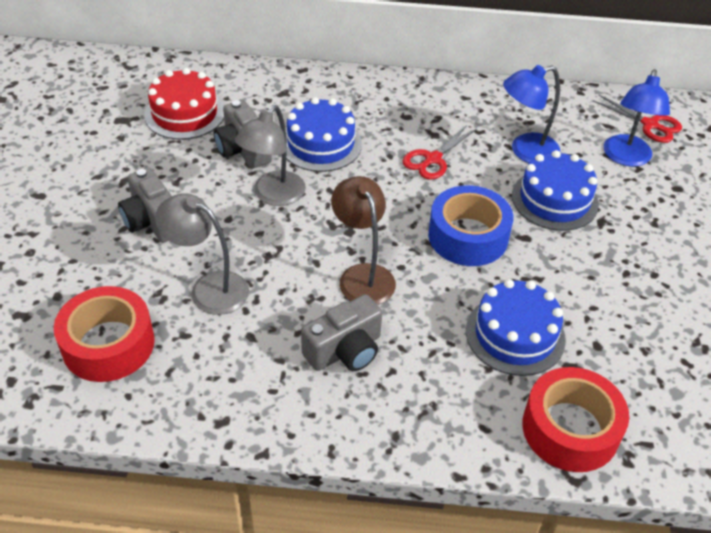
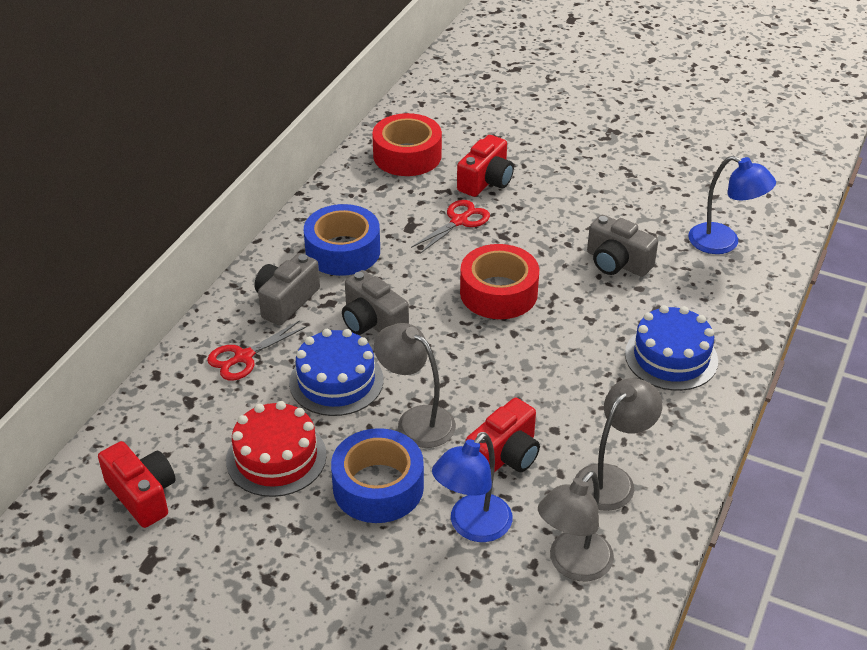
blue cake: [286,97,362,172] [466,279,566,376] [512,150,599,231] = 3 -> [289,329,383,416] [625,305,718,391] = 2
blue tape: [428,185,513,266] = 1 -> [304,204,380,276] [331,428,424,523] = 2
brown lamp: [331,176,396,305] = 1 -> none = 0
grey lamp: [155,193,249,315] [235,105,306,206] = 2 -> [374,323,456,448] [538,471,614,581] [575,378,663,511] = 3
red camera: none = 0 -> [98,441,176,528] [457,135,514,197] [465,398,540,473] = 3

